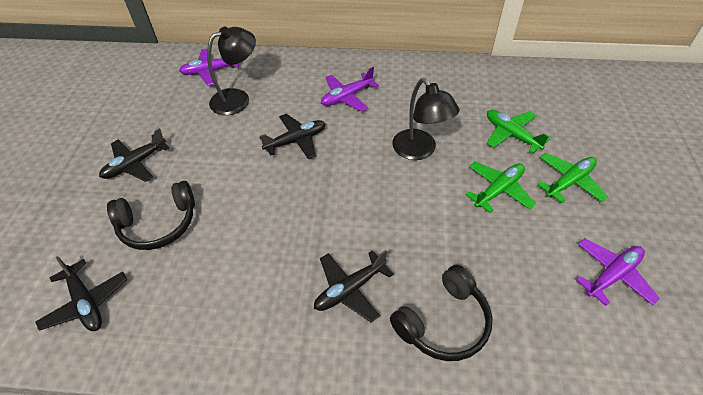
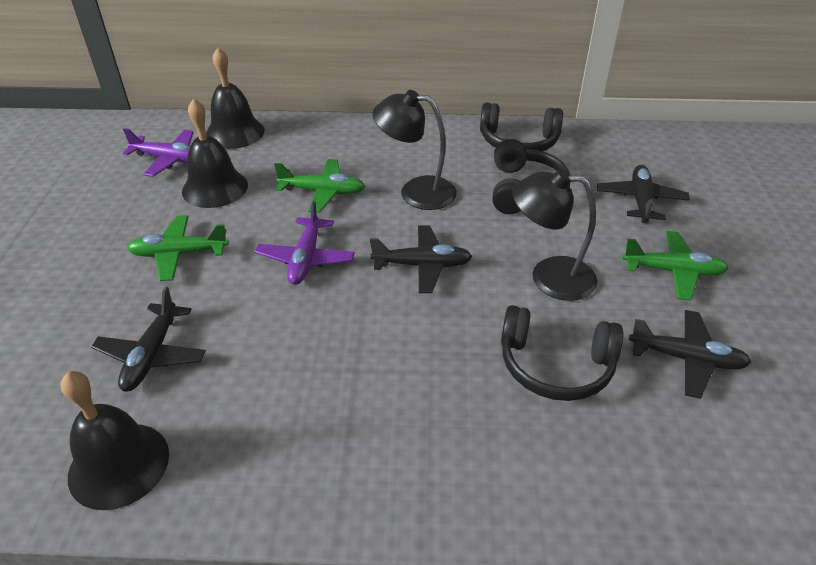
black bell: none = 0 -> [61,371,169,510] [182,98,248,208] [206,48,265,149] = 3
black headphones: [107,181,195,250] [390,265,493,361] = 2 -> [480,102,563,152] [492,139,570,214] [501,305,623,401] = 3
purple plane: [179,49,239,86] [321,67,379,111] [576,238,660,306] = 3 -> [123,128,194,177] [255,201,355,285] = 2

